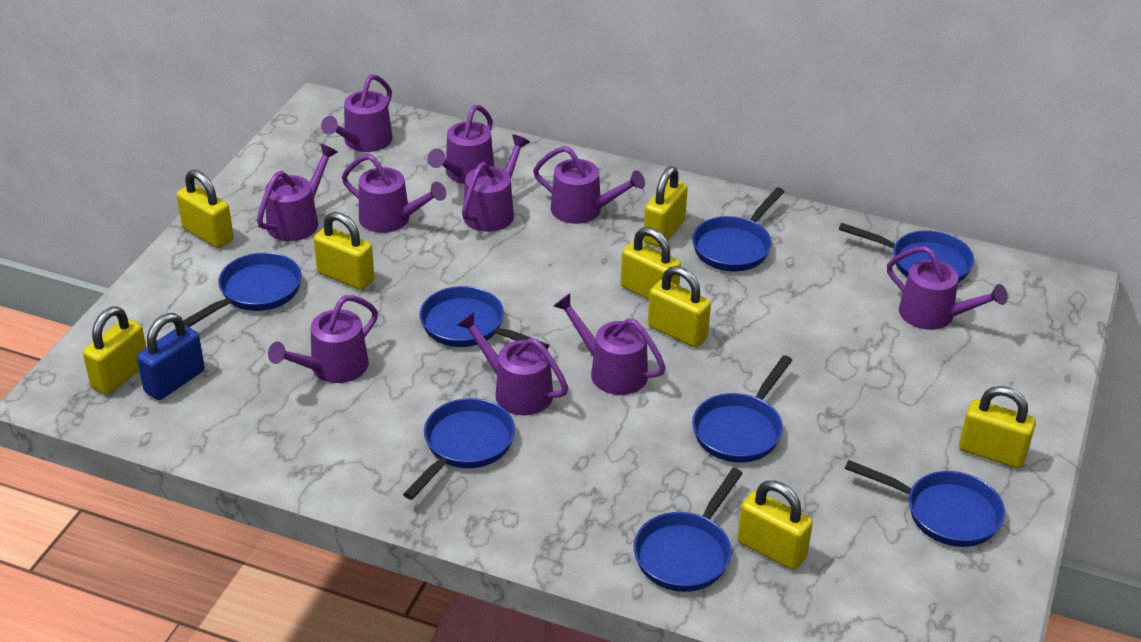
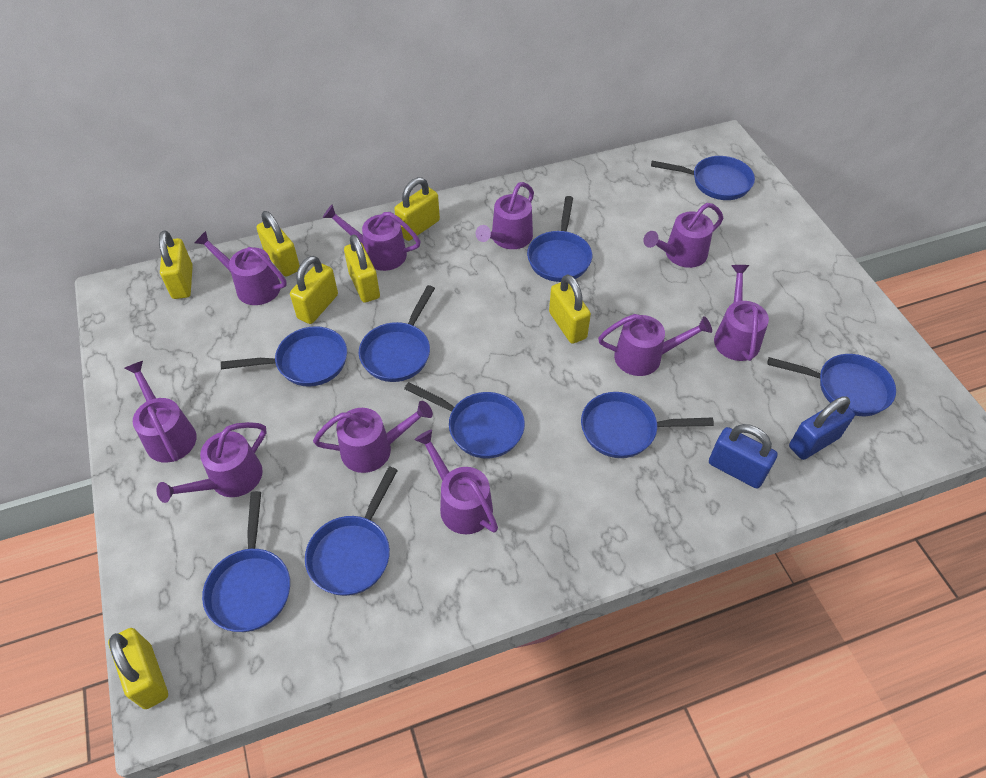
blue padlock: [137,313,205,400] = 1 -> [709,424,778,488] [789,396,855,460] = 2
blue pan: [183,252,302,327] [403,398,515,500] [419,286,549,349] [633,468,743,592] [692,187,785,271] [692,355,793,463] [839,223,974,283] [845,460,1005,547] = 8 -> [202,491,290,632] [221,326,347,387] [305,467,398,596] [359,285,435,382] [404,382,525,459] [527,196,592,282] [581,392,714,458] [651,156,755,200] [767,354,896,416] = 9
yellow padlock: [83,306,146,395] [177,170,234,248] [314,212,374,290] [621,227,681,300] [643,166,688,247] [648,266,711,347] [737,481,813,570] [959,386,1036,468] = 8 -> [108,628,168,709] [159,231,193,299] [256,211,300,277] [290,256,338,324] [344,234,380,303] [394,177,440,241] [549,274,591,344] = 7

